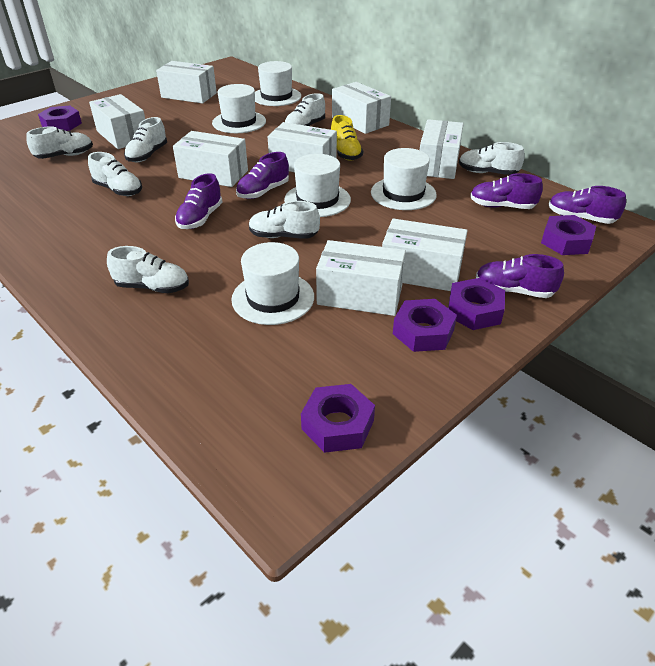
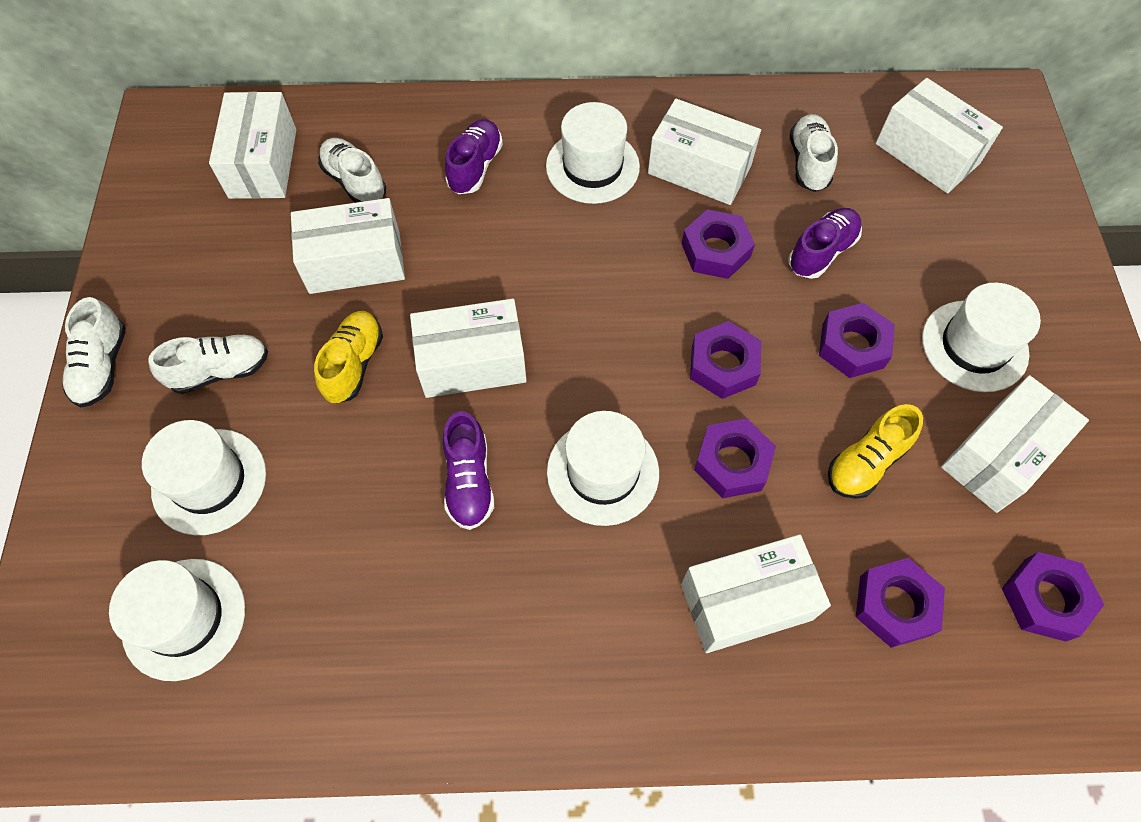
purple nut: [38,106,82,131] [301,384,375,453] [393,299,457,352] [448,278,505,330] [541,215,596,255] = 5 -> [681,209,755,279] [690,321,761,399] [694,418,776,498] [819,303,895,378] [856,558,945,648] [1002,552,1104,641] = 6
purple shoe: [175,173,222,229] [236,152,289,199] [470,173,543,209] [476,254,564,298] [549,186,626,224] = 5 -> [443,411,494,530] [445,119,503,194] [789,208,862,279] = 3
white box: [89,94,145,149] [156,61,217,104] [173,131,248,187] [268,122,337,172] [316,240,406,316] [332,82,391,134] [382,219,468,291] [420,119,464,179] = 8 -> [209,92,296,199] [291,198,405,294] [410,299,527,398] [648,99,761,205] [681,535,831,653] [876,78,1003,193] [941,375,1089,513] = 7
white shoe: [26,126,93,159] [88,152,142,196] [107,246,189,293] [124,117,167,162] [249,201,320,239] [285,93,325,126] [459,142,525,175] = 7 -> [62,297,126,408] [148,334,268,394] [318,138,386,203] [790,114,838,192] = 4
yellow shoe: [331,115,363,161] = 1 -> [314,311,383,404] [828,404,923,499] = 2

